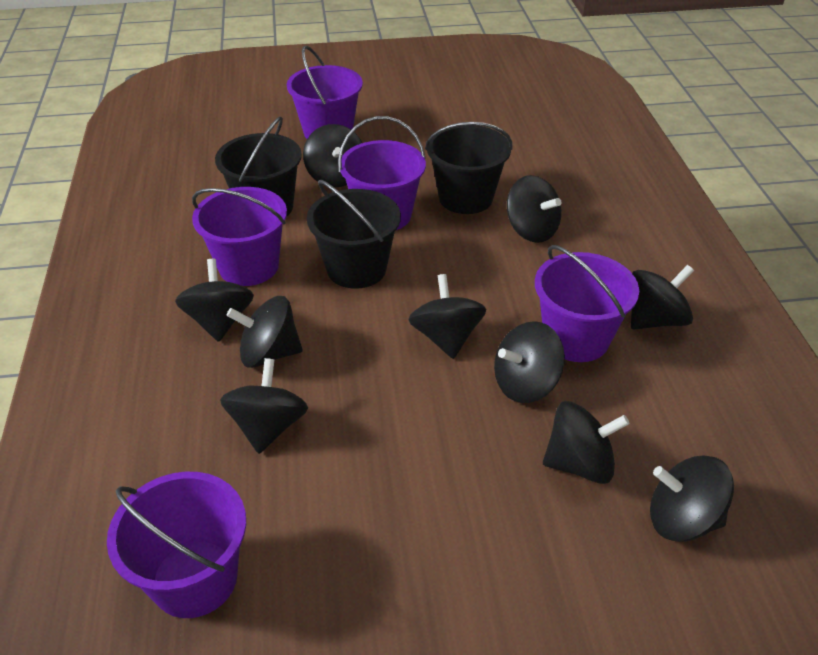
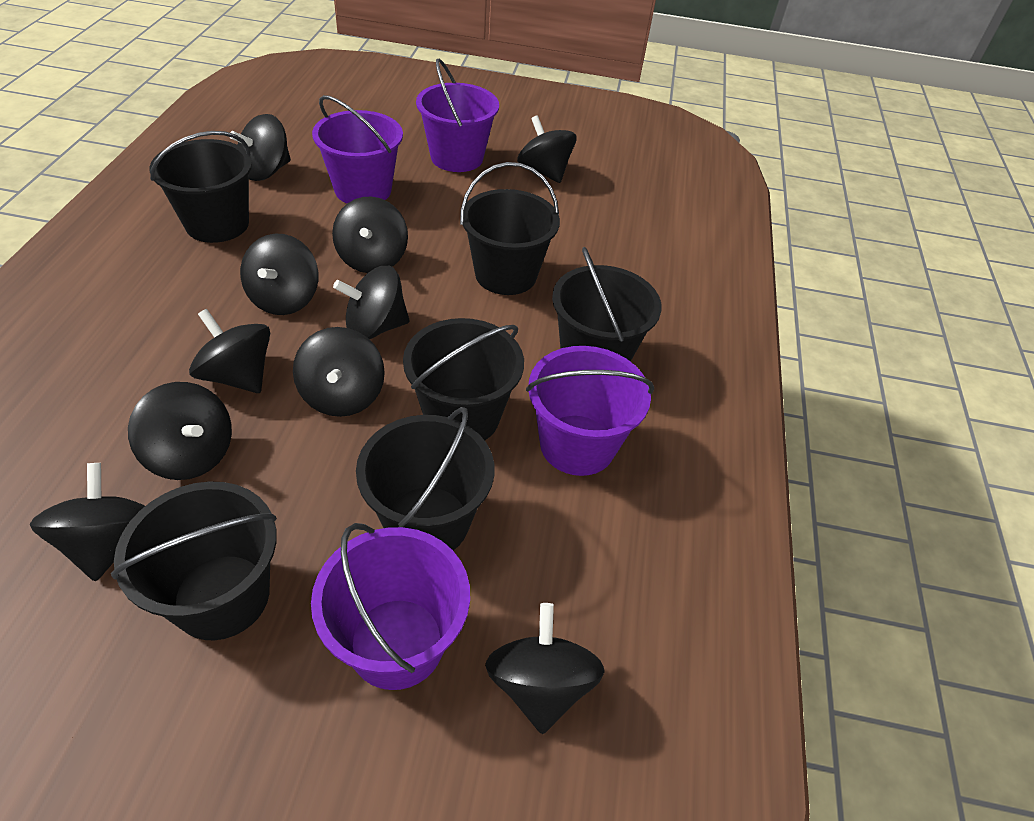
black bucket: [215,117,302,216] [307,180,401,289] [425,122,512,214] = 3 -> [111,481,277,640] [150,131,252,243] [356,407,494,550] [403,318,524,440] [460,162,560,295] [552,247,662,362] = 6
purple bucket: [107,472,246,618] [192,187,287,286] [287,45,363,139] [338,116,426,230] [535,245,639,362] = 5 -> [311,523,470,690] [312,95,403,203] [416,58,499,172] [526,346,654,476] = 4

